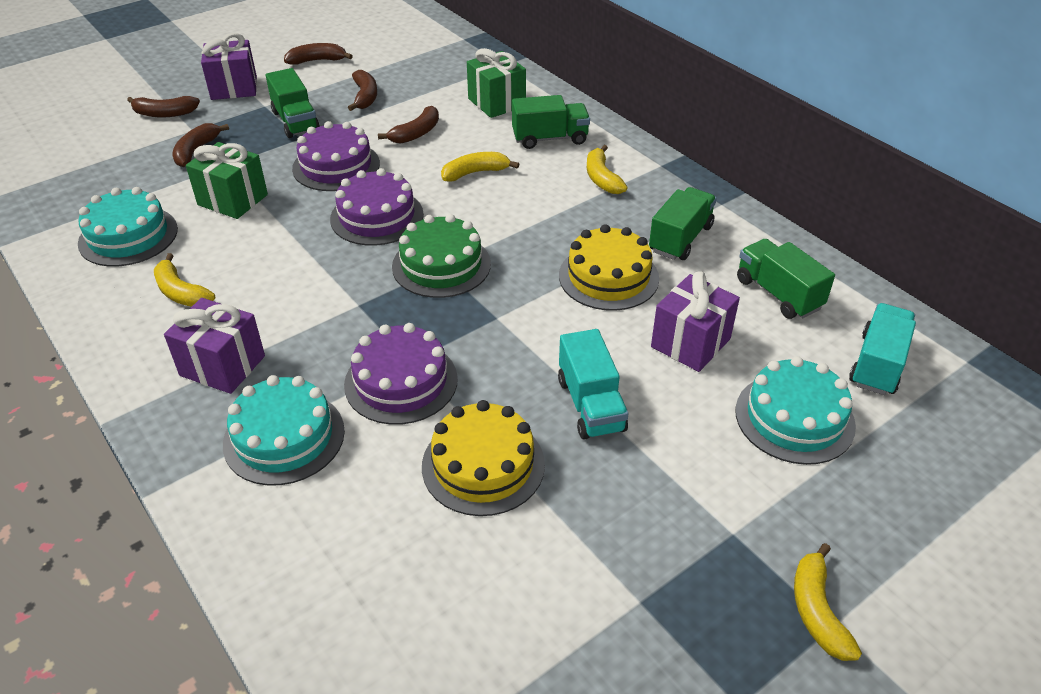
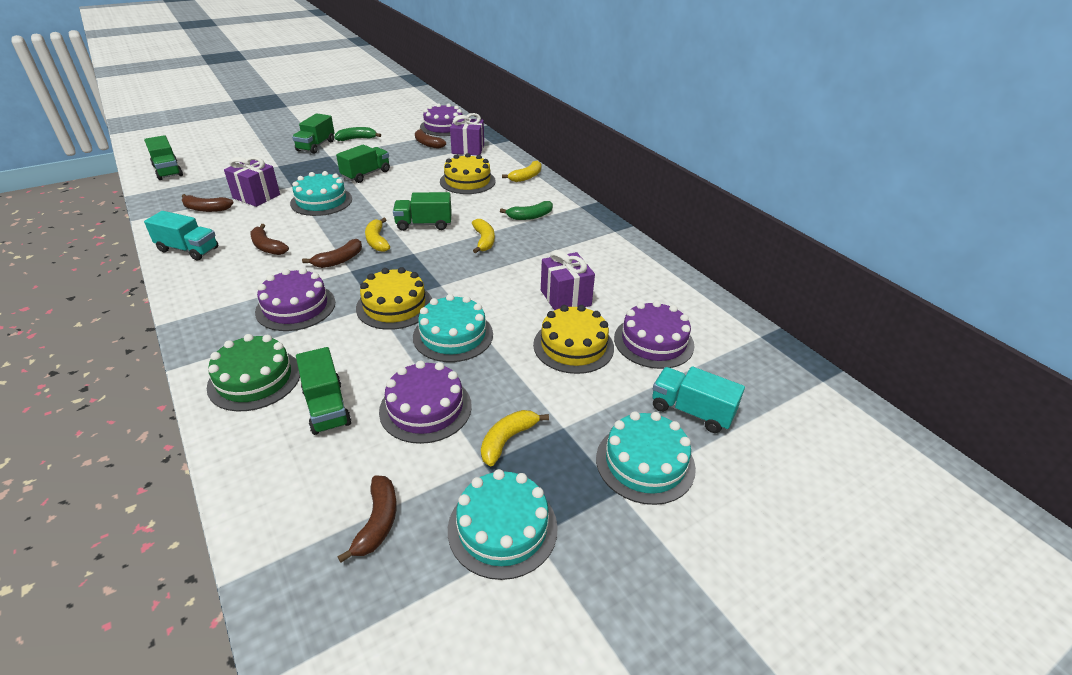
green banana: none = 0 -> [334,127,381,141] [500,201,553,220] = 2
green gift: [186,142,268,219] [467,48,526,118] = 2 -> none = 0
green truck: [266,68,320,138] [512,95,590,149] [649,187,717,260] [737,239,835,319] = 4 -> [144,135,183,180] [292,113,335,154] [296,347,351,435] [336,144,390,183] [393,192,452,231] = 5
purple cake: [292,121,380,191] [330,168,424,246] [344,323,458,425] = 3 -> [255,268,335,331] [379,361,472,444] [420,103,462,136] [614,300,695,369] = 4
turquoise cake: [78,187,178,267] [223,375,345,486] [735,356,856,465] = 3 -> [290,171,352,216] [413,294,493,362] [448,469,558,580] [596,411,696,505] = 4
yellow cake: [422,400,545,516] [559,224,659,311] = 2 -> [356,267,432,330] [440,153,496,194] [533,305,614,374] = 3

